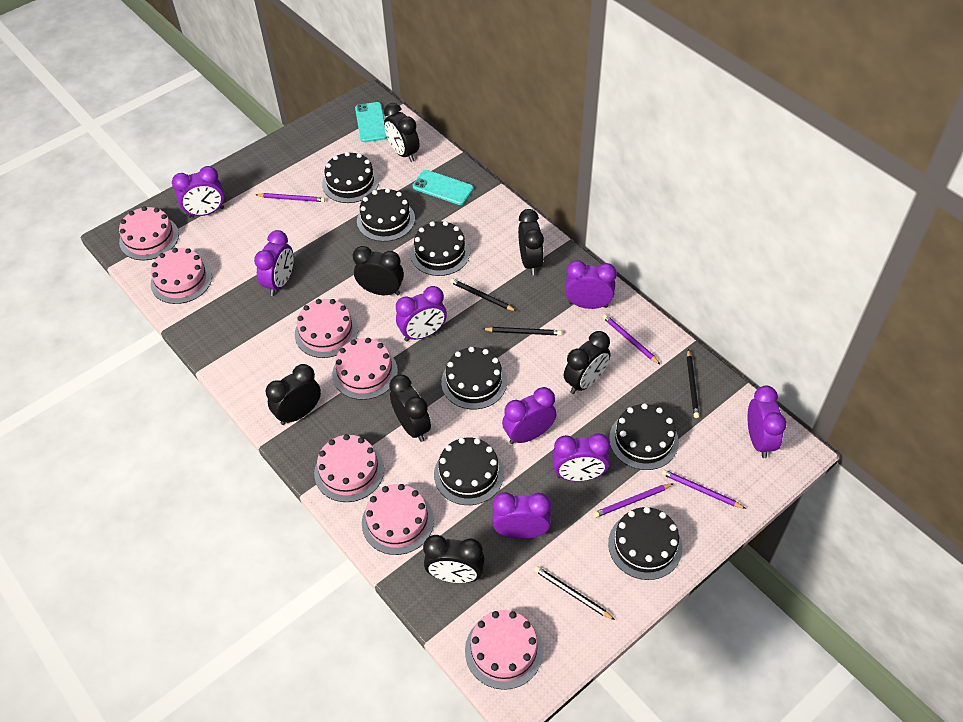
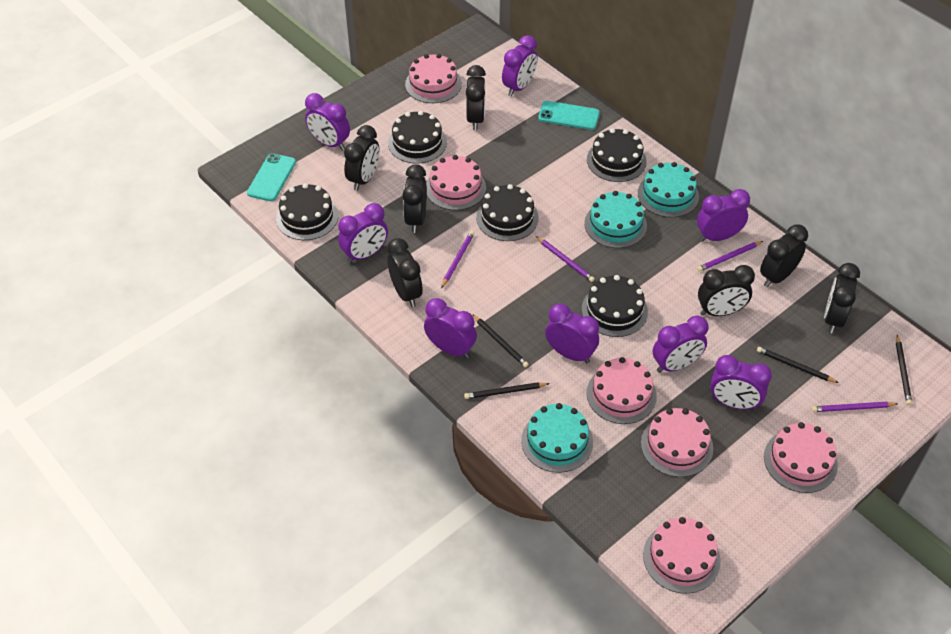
black cake: [322,152,379,203] [357,188,415,242] [410,221,470,276] [434,438,504,505] [441,347,507,409] [608,507,682,580] [609,403,679,470] = 7 -> [276,183,338,240] [388,111,447,164] [476,184,538,241] [582,275,648,337] [587,128,647,182] = 5
pink cake: [119,206,179,260] [151,248,212,304] [295,299,358,358] [314,434,384,502] [332,338,398,400] [362,484,434,555] [465,610,543,690] = 7 -> [405,54,462,103] [426,155,486,210] [587,357,657,424] [641,408,713,477] [643,517,721,594] [764,422,838,493] = 6
turquoise cake: none = 0 -> [521,403,593,473] [584,191,647,248] [638,162,699,217] = 3

